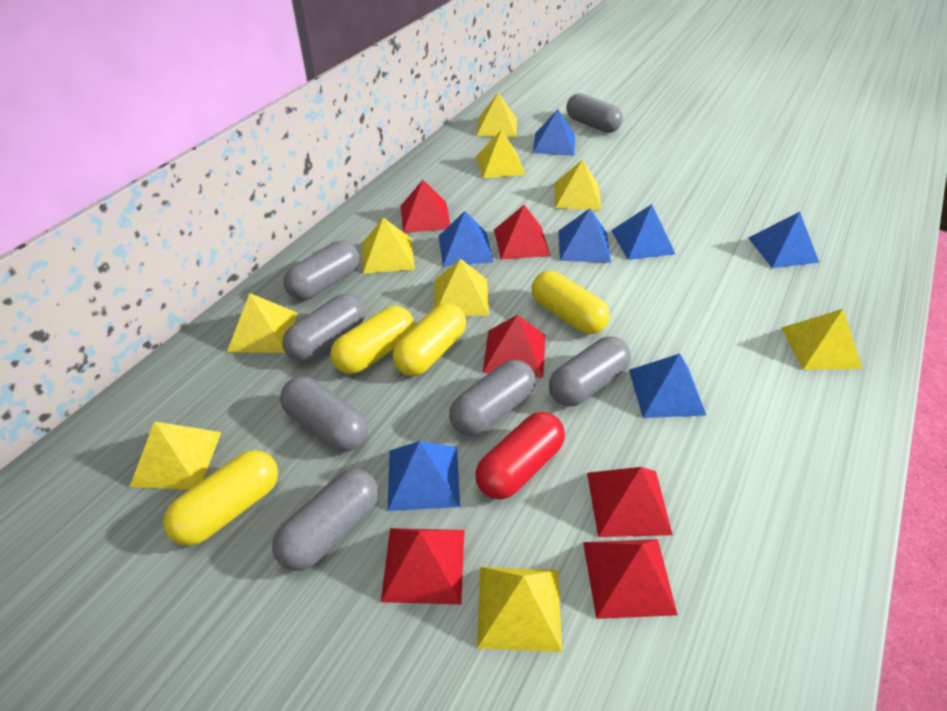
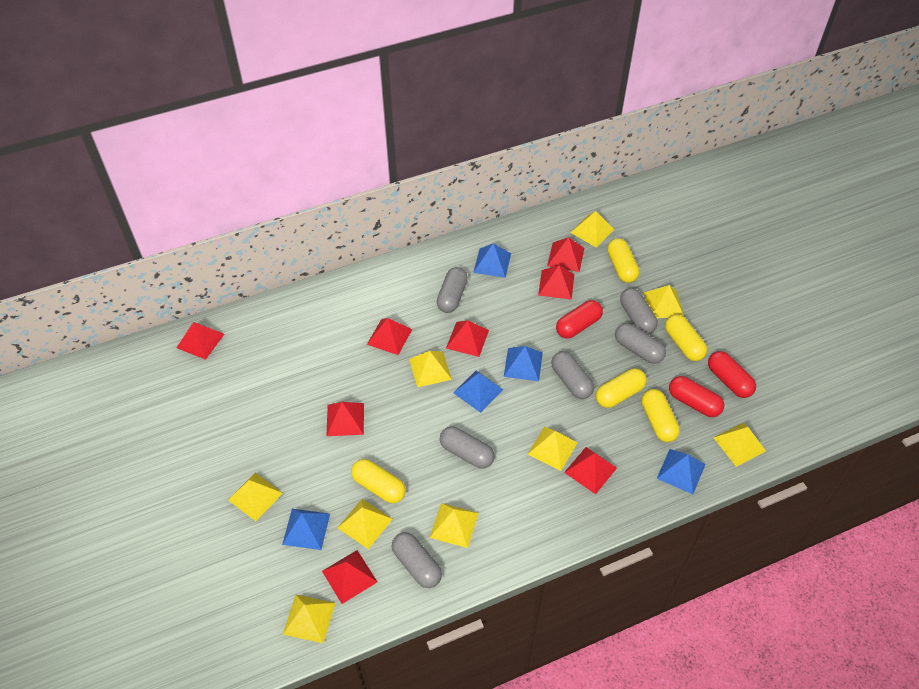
blue pyramid: [388,441,460,511] [439,211,493,266] [533,109,575,156] [558,208,611,263] [611,204,675,260] [629,354,706,418] [748,212,819,268] = 7 -> [282,509,330,550] [453,371,503,413] [473,243,511,278] [504,346,543,381] [657,449,706,494] = 5
grey capsule: [272,469,378,571] [280,377,368,452] [282,294,365,362] [283,241,359,300] [449,360,536,436] [549,337,631,406] [566,93,623,133] = 7 -> [392,532,442,588] [437,267,468,313] [440,426,495,469] [551,351,594,399] [615,323,666,364] [620,288,658,334] = 6
red capsule: [475,412,565,500] = 1 -> [556,300,603,338] [669,376,724,417] [708,351,756,398] = 3
red pyramid: [381,528,464,604] [401,180,450,233] [482,315,545,378] [494,205,551,260] [583,539,678,619] [587,467,673,537] = 6 -> [176,322,224,360] [322,550,377,604] [326,402,364,436] [367,318,413,355] [446,320,489,357] [538,265,574,300] [547,237,584,272] [564,447,617,494] = 8
yellow capsule: [163,450,278,546] [330,306,414,374] [393,303,466,376] [532,271,610,334] = 4 -> [351,459,406,503] [596,368,647,408] [607,238,640,283] [642,389,680,442] [665,315,707,361] = 5

